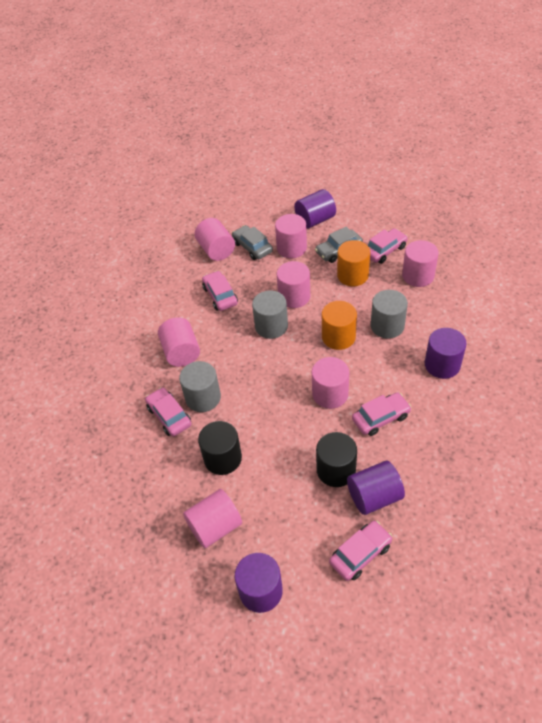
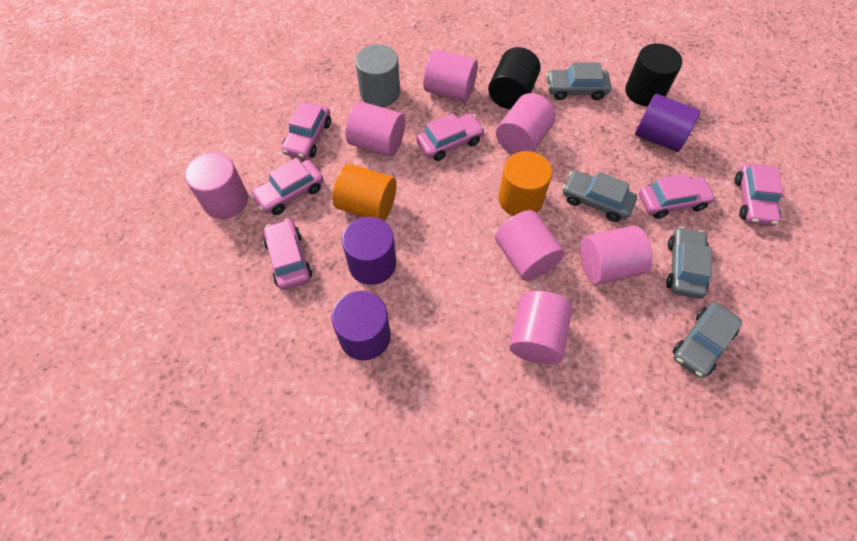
grey car: [232,225,273,260] [315,227,363,263] = 2 -> [546,62,611,100] [562,170,637,222] [666,227,712,299] [673,302,742,378] = 4
grey cylinder: [179,361,221,412] [252,290,288,339] [371,290,408,339] = 3 -> [355,44,400,107] = 1
pink car: [145,387,191,436] [202,271,238,311] [329,521,393,581] [352,392,411,436] [368,228,408,264] = 5 -> [250,158,324,215] [263,219,312,290] [281,102,331,159] [416,113,485,161] [639,173,716,219] [735,163,783,226] = 6
purple cylinder: [235,553,283,613] [294,189,336,229] [347,461,405,515] [425,328,466,379] = 4 -> [331,291,391,360] [342,217,396,285] [635,94,700,152] = 3

